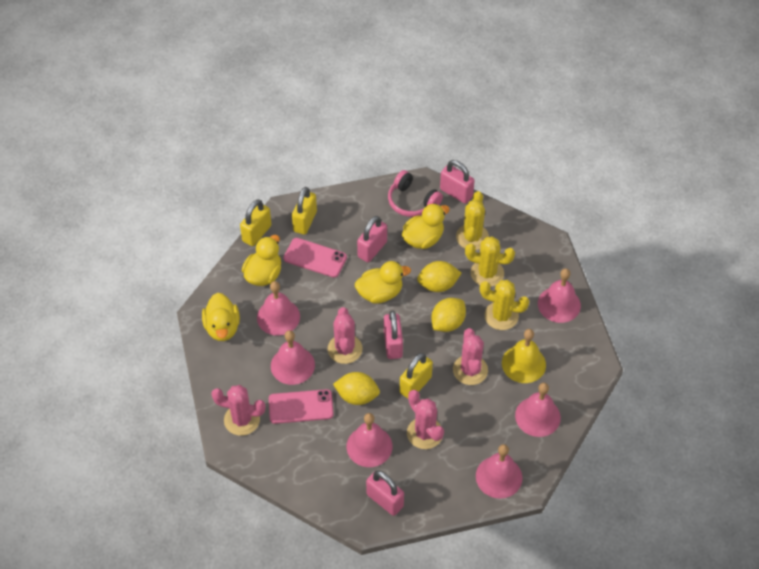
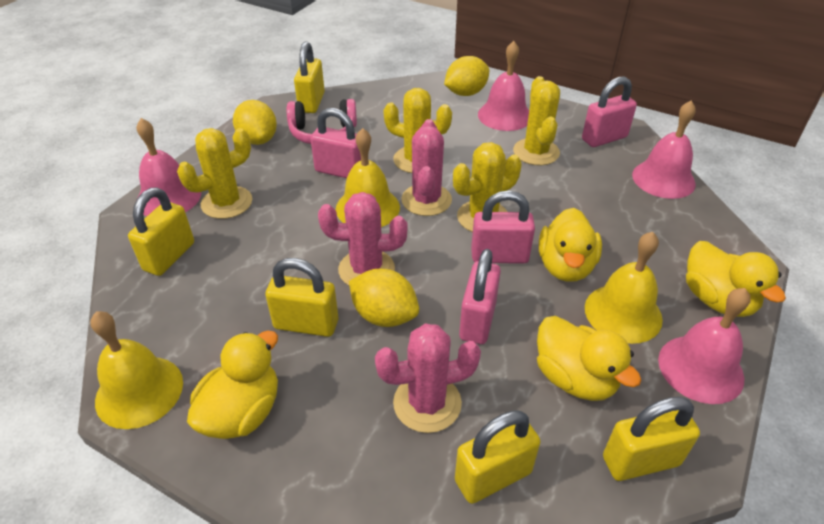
pink bell: [257,281,300,336] [271,330,315,385] [347,413,393,467] [476,444,523,499] [515,383,561,437] [538,268,581,323] = 6 -> [136,118,201,216] [478,41,529,131] [632,101,696,199] [658,288,751,404] = 4
pink cactus: [211,385,266,436] [328,307,363,364] [407,390,444,449] [453,328,488,385] = 4 -> [318,192,407,285] [375,324,481,433] [401,119,452,216] = 3
pink phone: [269,389,334,424] [283,238,347,278] = 2 -> none = 0
yellow bell: [502,329,546,383] = 1 -> [91,311,183,429] [336,128,400,227] [585,232,663,344] = 3
yellow cactus: [456,191,489,250] [465,236,515,287] [480,280,529,330] = 3 -> [177,128,252,219] [383,88,452,173] [453,142,522,232] [513,76,560,165] = 4
yellow padlock: [240,199,272,246] [292,187,317,235] [400,353,433,398] = 3 -> [128,187,194,276] [265,258,338,337] [294,41,325,113] [455,410,540,504] [603,396,700,481] = 5

